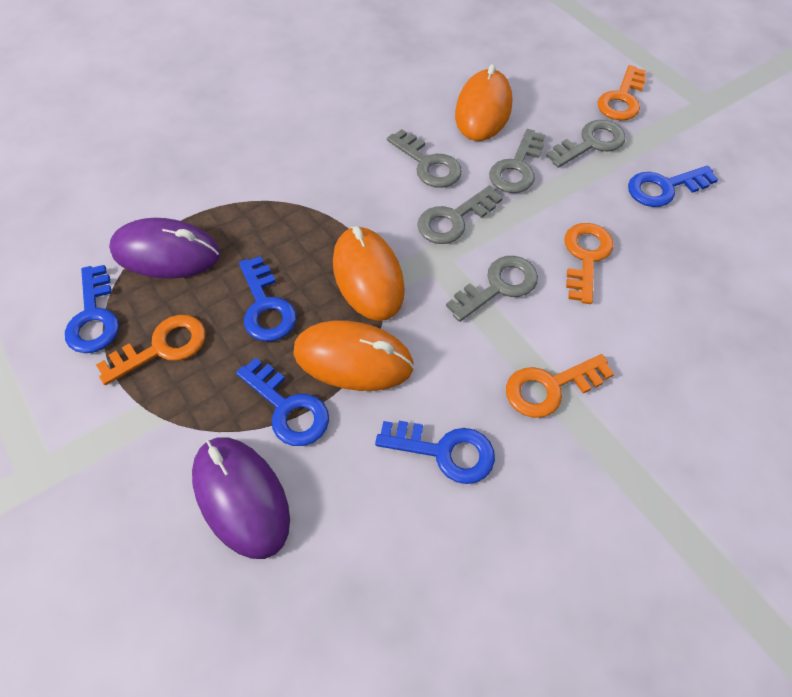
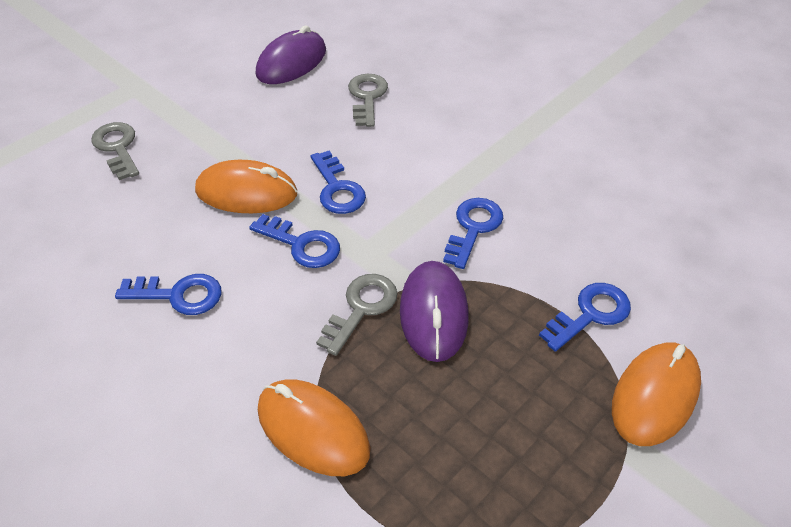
grey key: [387,129,462,188] [417,186,502,244] [446,256,538,322] [489,129,545,193] [546,120,625,168] = 5 -> [91,122,139,180] [316,274,398,356] [348,74,388,127] = 3
orange key: [96,315,206,385] [506,354,614,418] [564,223,613,304] [597,65,646,120] = 4 -> none = 0

